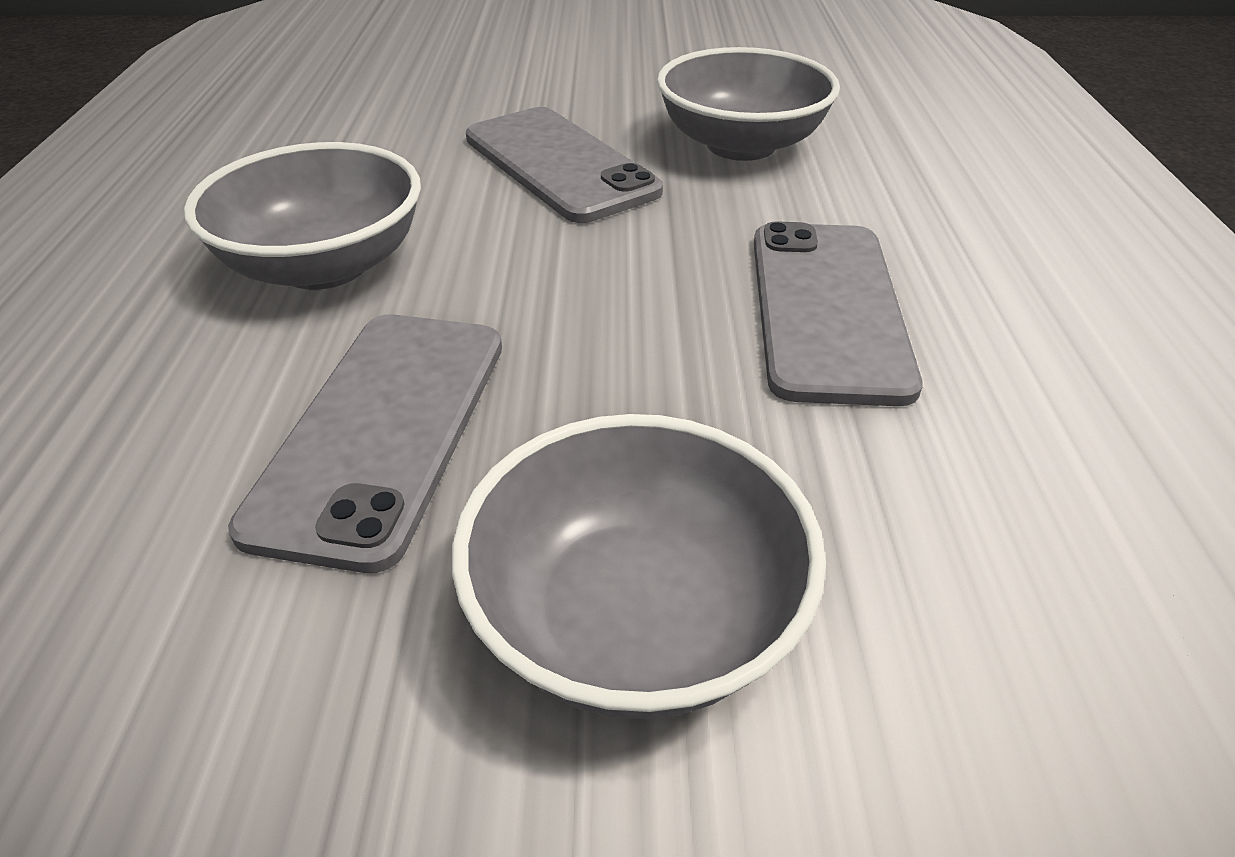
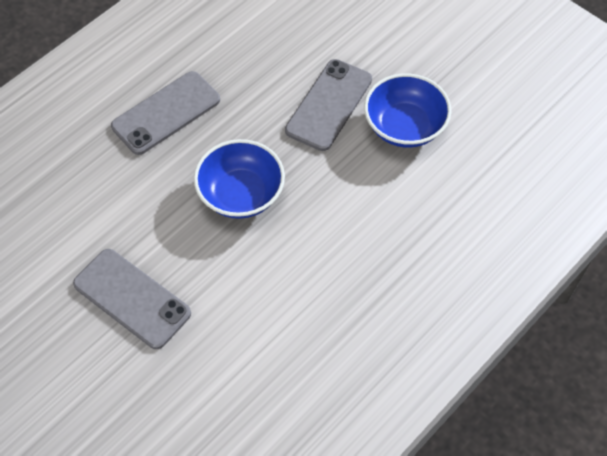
blue bowl: none = 0 -> [194,139,285,219] [364,73,451,148] = 2
grey bowl: [184,142,421,290] [452,414,826,719] [657,47,840,161] = 3 -> none = 0

